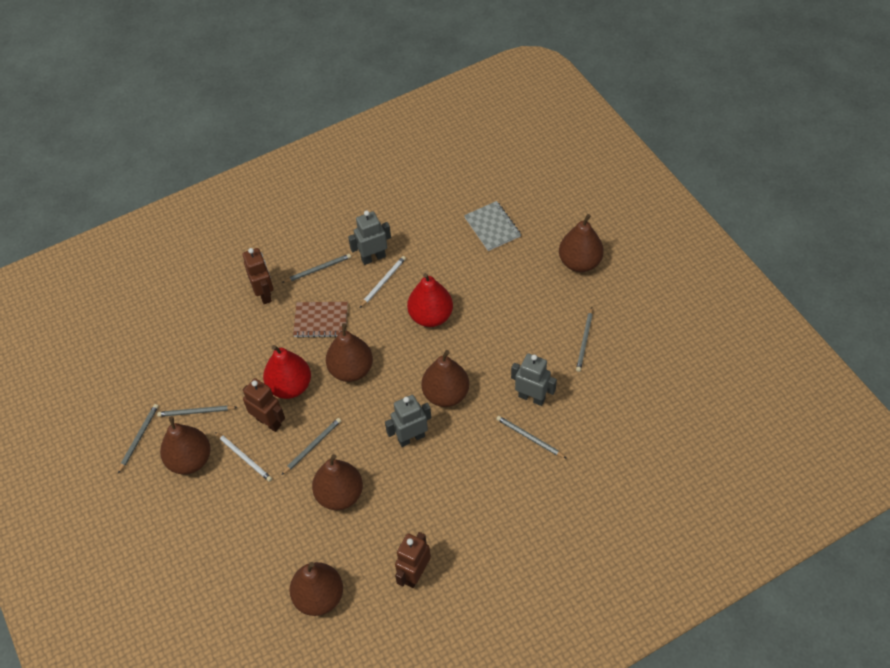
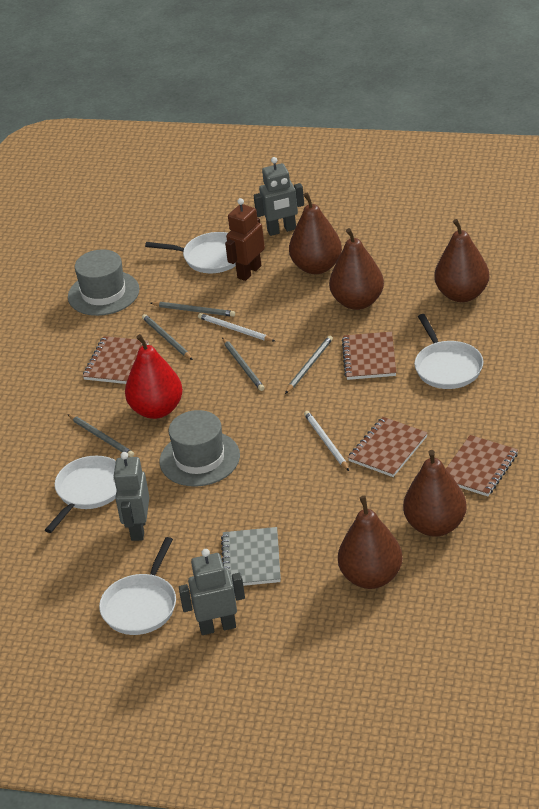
brown notebook: [293,302,348,338] = 1 -> [83,336,149,384] [342,331,396,380] [348,417,428,477] [446,435,518,496] = 4
brown pear: [160,416,211,475] [289,562,343,616] [312,454,363,510] [326,323,373,382] [421,350,469,407] [559,214,604,272] = 6 -> [289,192,342,274] [329,228,384,310] [338,496,403,589] [403,450,467,537] [434,219,489,302] = 5
brown robot: [242,248,274,304] [243,378,285,432] [395,532,431,588] = 3 -> [225,198,265,281] = 1
grey hat: none = 0 -> [68,249,140,316] [160,410,240,487] = 2
grey pencil: [118,404,158,473] [157,405,237,417] [282,254,351,283] [282,418,341,475] [496,416,567,459] [576,307,593,372] = 6 -> [68,414,134,457] [142,314,193,360] [150,302,235,317] [222,338,264,391] [285,336,333,394] = 5
red pear: [263,345,311,399] [407,273,453,327] = 2 -> [125,334,183,419] = 1
white pan: none = 0 -> [45,456,117,533] [99,537,176,635] [145,232,236,273] [415,314,483,389] = 4

